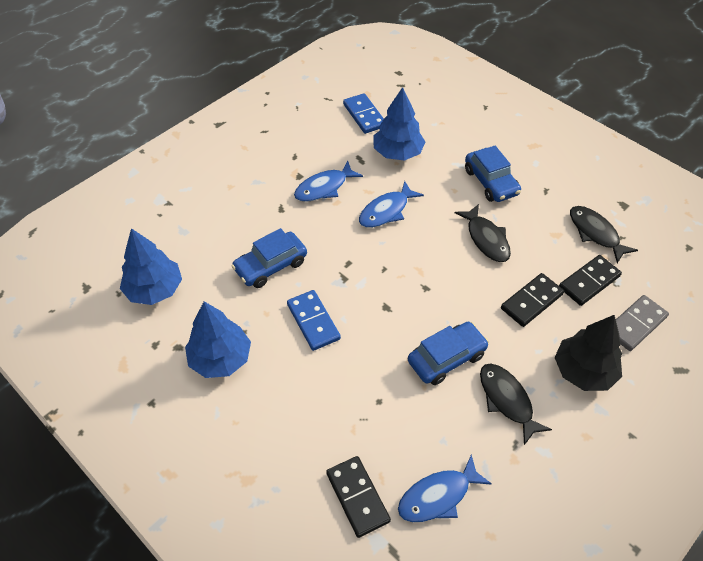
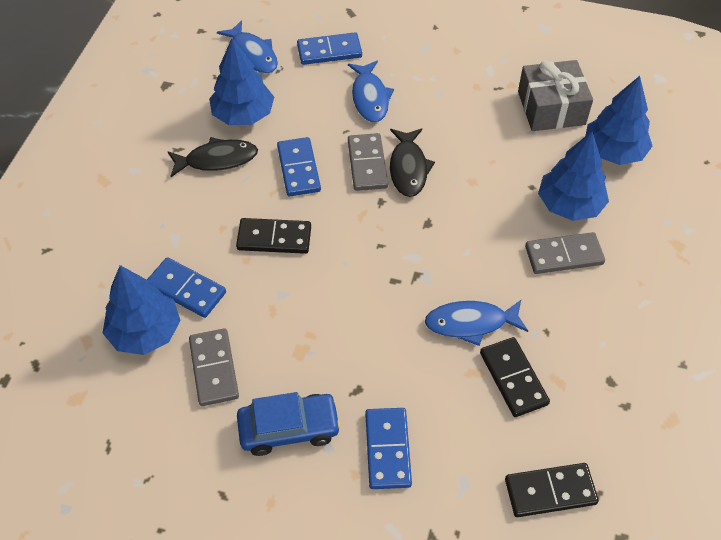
black fish: [455,204,511,262] [480,363,552,445] [570,206,638,263] = 3 -> [167,137,258,177] [390,128,435,197] = 2
black tree: [555,315,622,391] = 1 -> none = 0
blue car: [232,228,307,288] [408,322,489,385] [465,146,521,202] = 3 -> [237,392,341,456] = 1
blue domino: [287,290,341,351] [343,93,384,134] = 2 -> [147,257,226,318] [277,137,321,197] [297,32,362,65] [365,408,412,489] = 4
blue tree: [120,228,182,305] [185,301,251,378] [373,87,425,161] = 3 -> [103,265,181,355] [209,38,274,125] [538,131,609,221] [585,76,652,165] = 4
grey domino: [616,295,669,351] = 1 -> [189,329,239,406] [348,133,388,191] [525,232,605,274] = 3
grey gift: none = 0 -> [518,60,593,131] = 1

